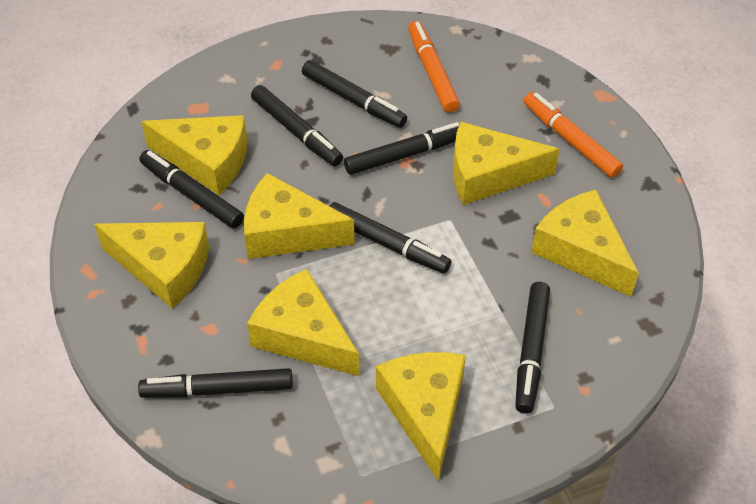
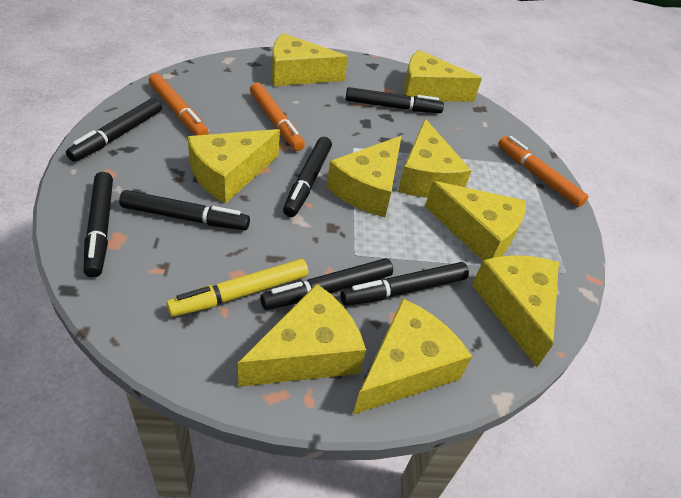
orange marker: [408,21,460,113] [524,92,623,178] = 2 -> [149,73,208,135] [250,83,305,151] [498,136,588,207] = 3
yellow cheese: [94,222,209,309] [141,115,247,195] [244,173,355,259] [247,269,359,376] [376,352,466,481] [453,122,560,205] [531,190,639,297] = 7 -> [187,129,280,204] [238,284,366,387] [272,33,348,86] [327,136,402,217] [353,299,472,415] [398,119,472,198] [403,50,482,102] [425,181,526,261] [472,255,559,367] = 9
yellow marker: none = 0 -> [167,259,308,317] = 1

